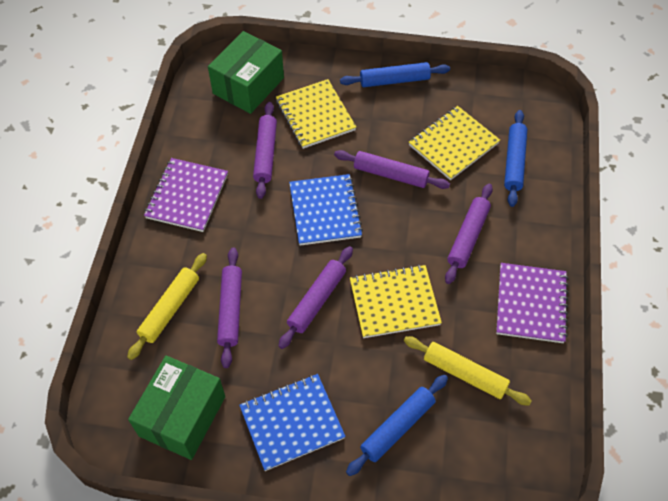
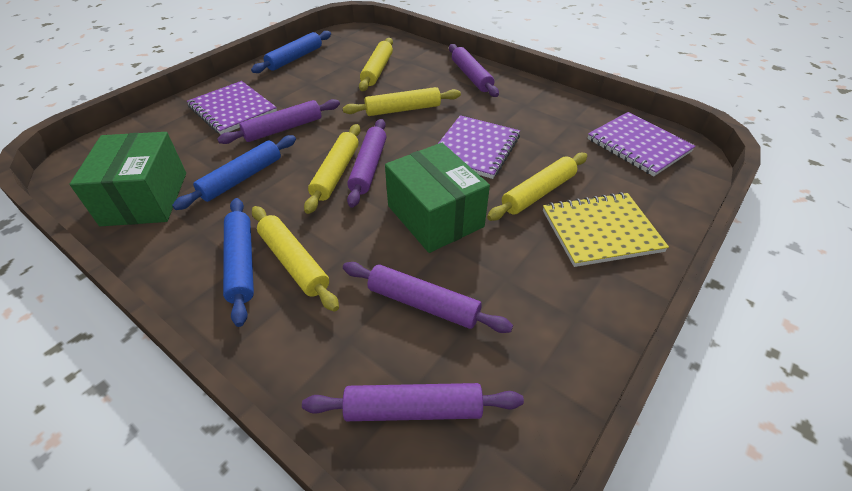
blue notebook: [239,374,346,471] [289,174,363,246] = 2 -> none = 0
purple notebook: [144,158,228,232] [496,263,568,343] = 2 -> [187,81,277,134] [438,115,520,179] [587,112,696,176] = 3
yellow notebook: [276,79,356,149] [350,265,442,338] [409,106,500,180] = 3 -> [543,192,669,267] = 1
yellow rolling pin: [127,253,207,360] [404,336,532,405] = 2 -> [252,206,339,312] [304,124,361,214] [343,87,461,116] [359,38,393,91] [487,153,587,221] = 5

